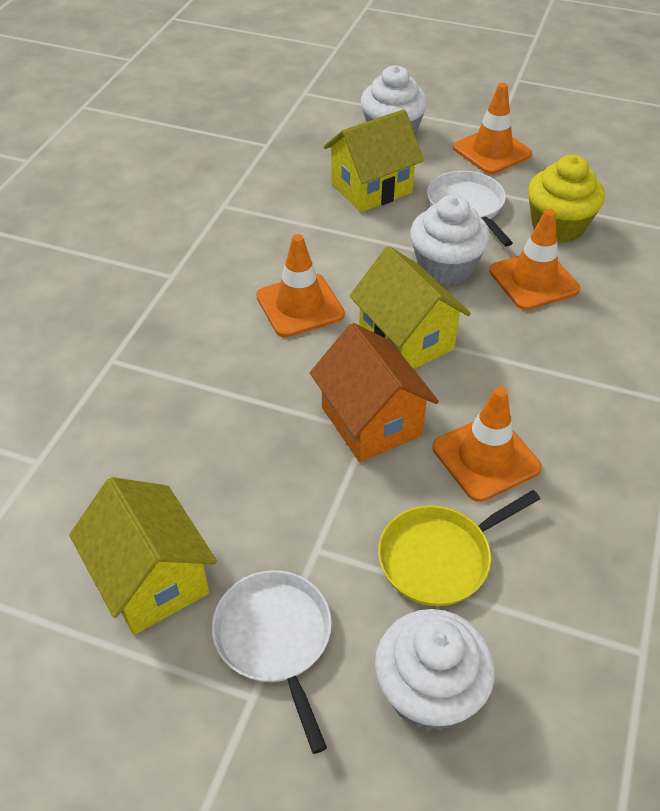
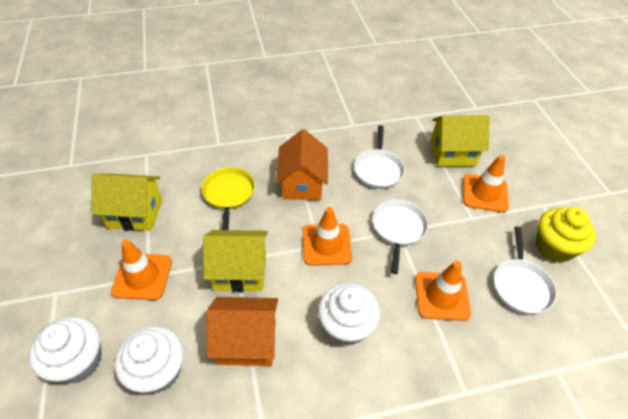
orange house: [310,323,439,462] = 1 -> [206,297,278,366] [276,129,328,200] = 2
white pan: [212,570,332,754] [427,171,513,246] = 2 -> [354,125,405,189] [372,199,428,274] [494,227,557,314] = 3

